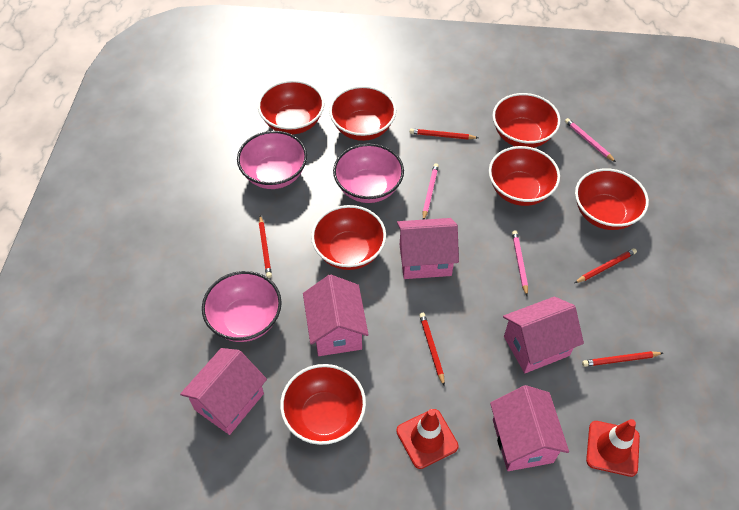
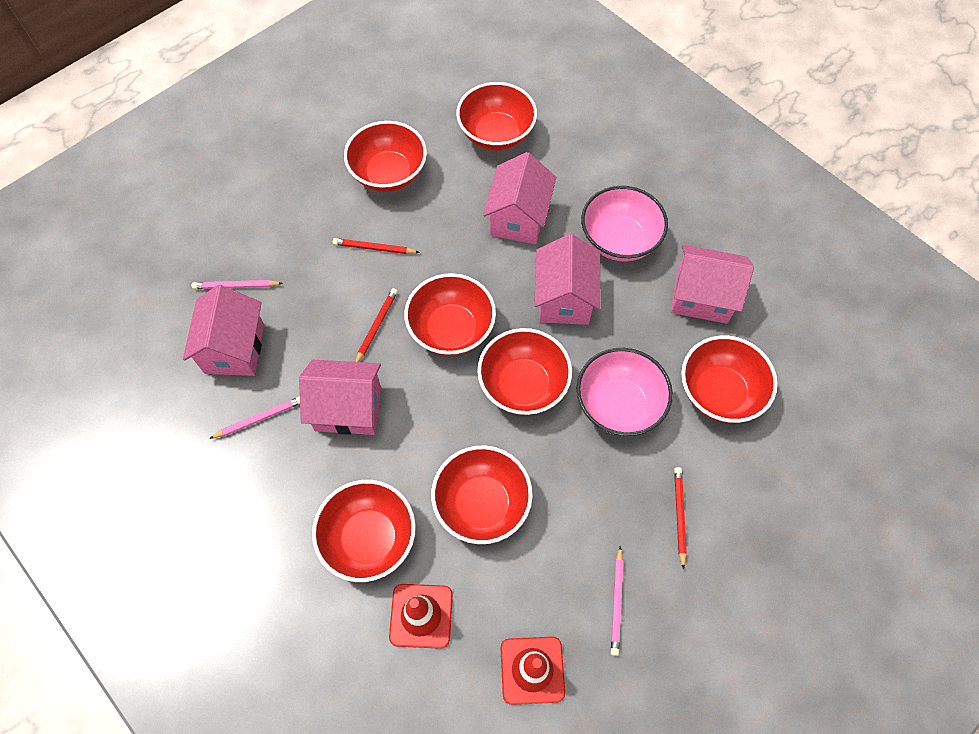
pink bowl: [202,271,282,342] [237,131,307,189] [333,143,404,203] = 3 -> [577,348,673,436] [581,186,668,261] = 2
red pencil: [259,215,272,278] [410,129,478,140] [419,313,445,386] [575,248,637,283] [582,351,663,367] = 5 -> [333,238,420,254] [355,288,398,362] [674,467,687,570] = 3

